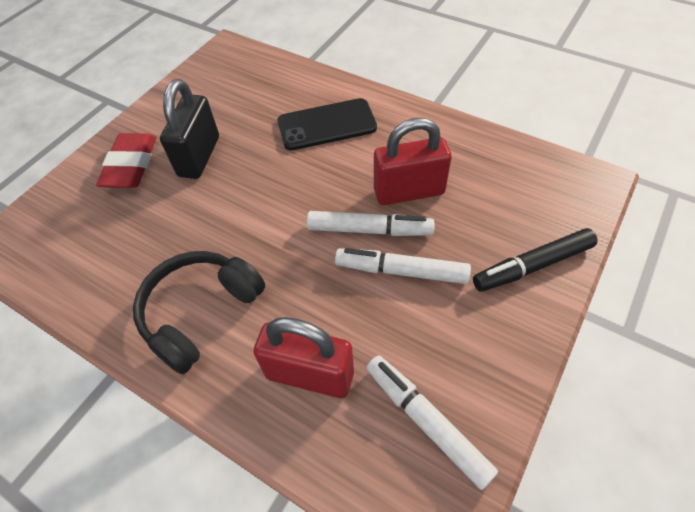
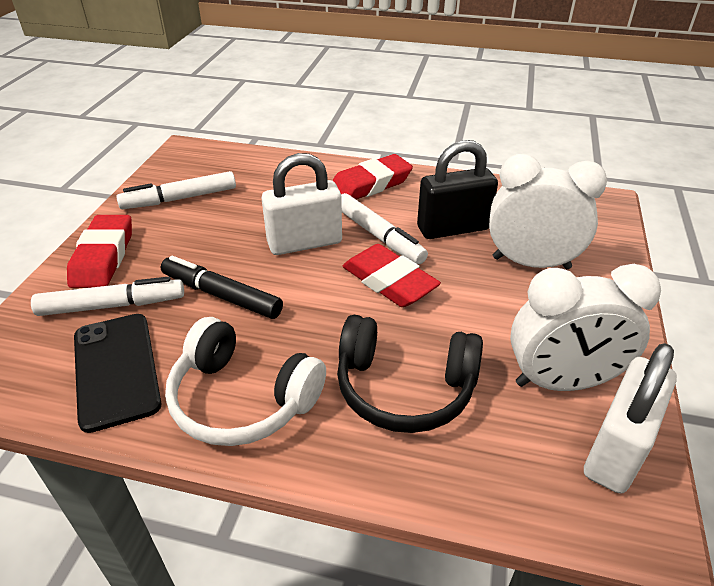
red eraser: [96,133,157,188] = 1 -> [67,215,132,288] [332,154,413,199] [343,244,441,307] = 3
red padlock: [253,317,354,398] [374,118,452,205] = 2 -> none = 0
white clock: none = 0 -> [489,154,607,269] [510,264,661,391] = 2
white headphones: none = 0 -> [165,317,326,446] = 1
white padlock: none = 0 -> [261,153,342,255] [584,343,677,494] = 2

